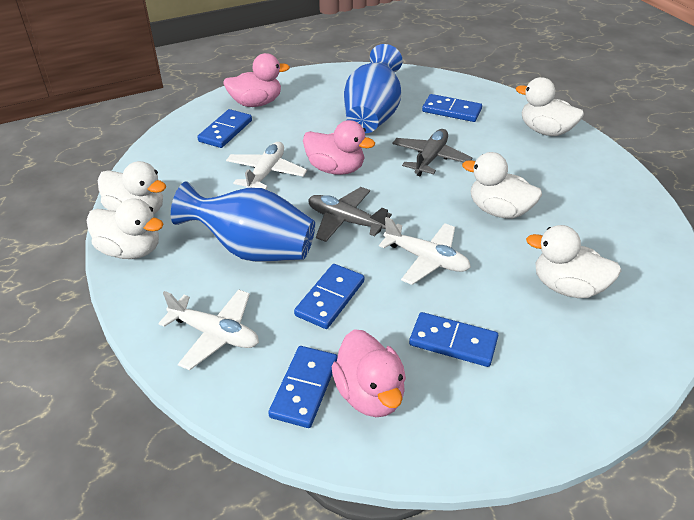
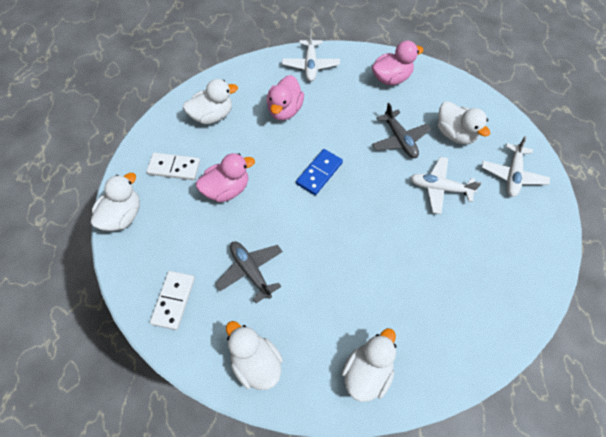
blue domino: [197,109,252,148] [268,346,338,428] [294,264,364,329] [409,312,498,367] [422,94,482,122] = 5 -> [296,149,343,195] = 1
blue vase: [171,181,315,262] [344,44,403,133] = 2 -> none = 0
white domino: none = 0 -> [147,152,200,180] [150,271,195,330] = 2

